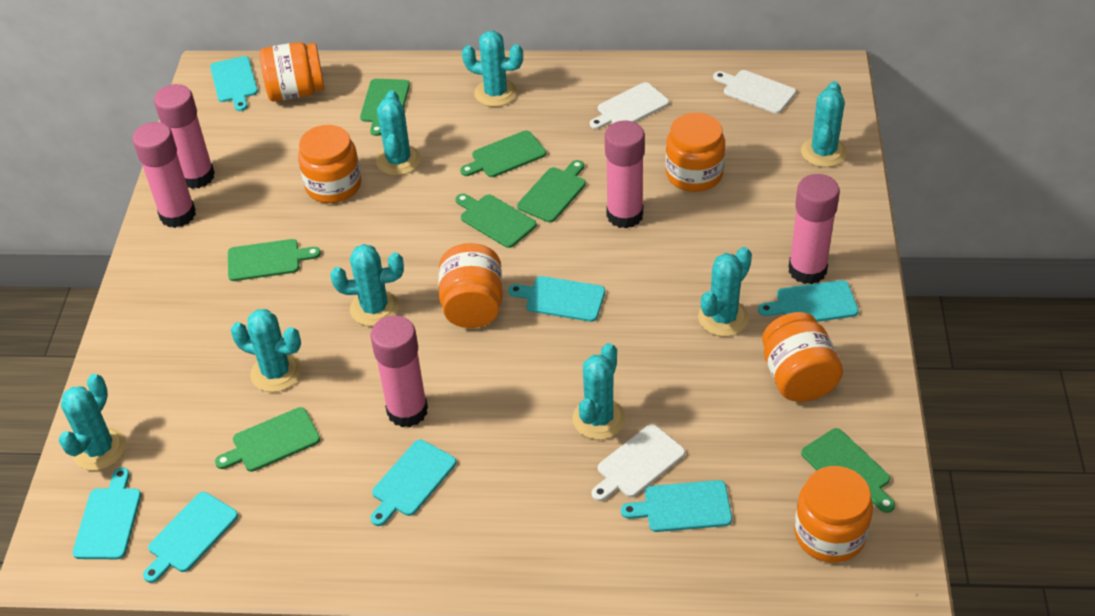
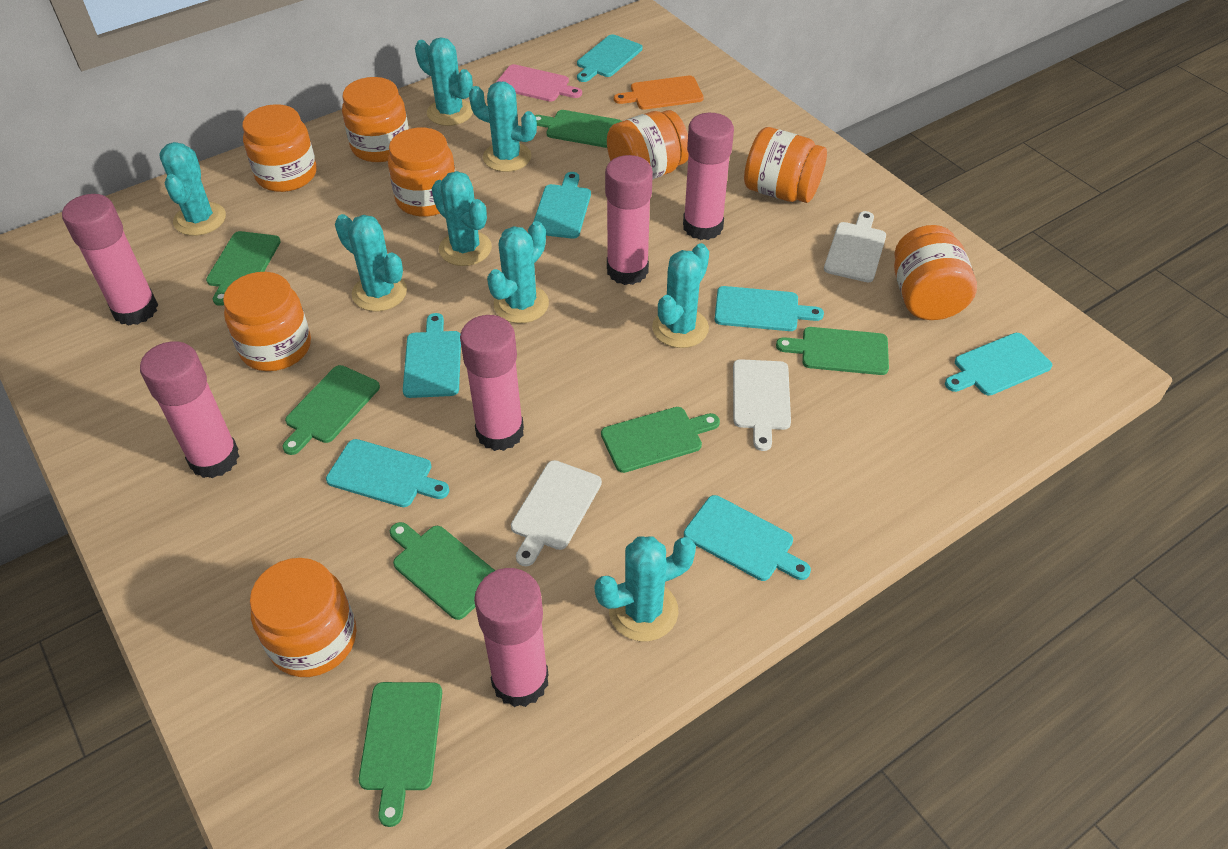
orange cutting board: none = 0 -> [614,76,704,110] = 1
orange jar: [260,42,325,102] [298,125,361,203] [439,243,503,328] [666,113,725,192] [762,312,843,402] [794,466,873,563] = 6 -> [223,272,311,371] [242,104,317,192] [250,558,357,677] [342,77,409,162] [388,128,455,217] [607,110,689,180] [744,127,827,203] [894,225,977,320] = 8
pink cutting board: none = 0 -> [496,64,582,102] = 1
pink glue stick: [132,122,196,228] [154,84,215,189] [371,315,428,427] [605,121,645,229] [788,174,840,284] = 5 -> [62,194,158,326] [140,341,239,478] [460,315,524,451] [474,568,548,707] [605,155,653,285] [683,113,734,240] = 6

